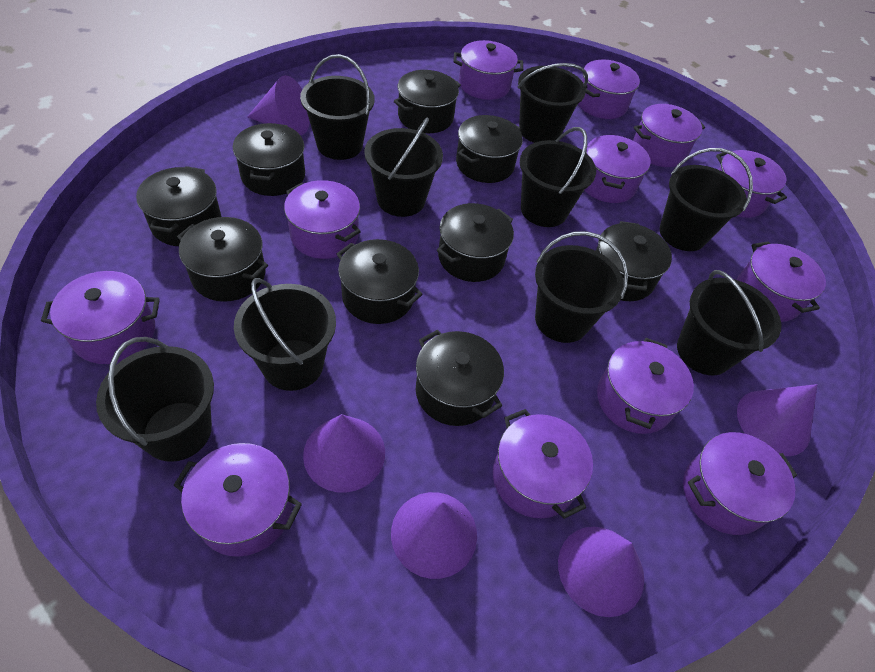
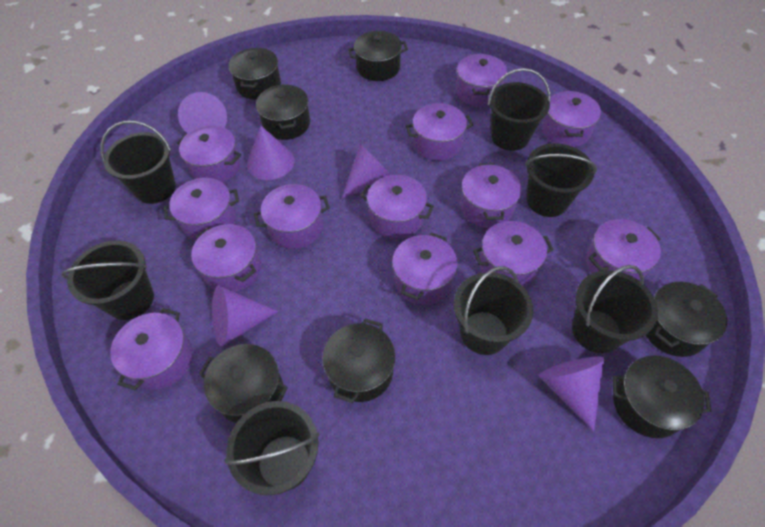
black bucket: [96,337,214,462] [234,278,336,391] [300,54,375,160] [364,117,443,217] [518,63,588,143] [520,127,596,227] [535,231,628,343] [659,148,753,251] [677,270,781,375] = 9 -> [61,240,154,320] [100,121,176,204] [224,401,320,495] [454,266,533,355] [488,68,550,151] [525,143,597,217] [572,265,658,353] = 7
black pot: [136,166,222,246] [177,217,268,302] [233,123,305,196] [337,239,423,324] [394,70,461,133] [416,330,504,426] [437,203,514,282] [456,115,523,183] [596,221,672,301] = 9 -> [199,344,288,423] [229,48,281,100] [256,84,310,140] [322,318,395,403] [348,31,408,81] [612,355,711,438] [646,282,727,357] = 7
purple pot: [41,271,160,364] [173,443,302,557] [284,180,361,259] [453,40,523,100] [493,409,593,519] [578,59,640,119] [584,135,651,203] [597,338,694,434] [633,104,705,167] [683,432,797,535] [716,150,787,218] [736,242,826,322] = 12 -> [110,308,193,390] [164,178,239,240] [177,125,241,182] [191,224,261,292] [254,184,330,249] [360,175,434,239] [392,232,458,305] [406,103,473,161] [456,54,507,107] [460,163,522,228] [473,221,554,287] [542,91,601,147] [586,219,661,281] = 13

